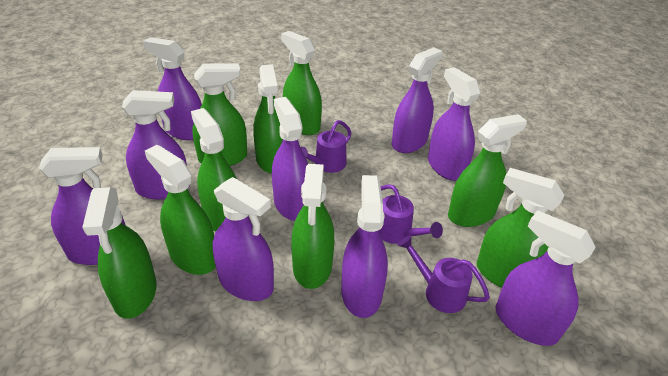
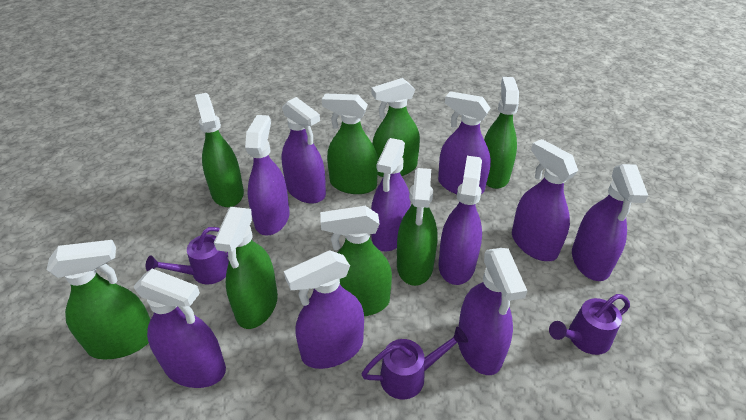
green spray bottle: [82,187,157,319] [145,145,216,275] [191,108,237,232] [192,64,247,166] [253,64,283,174] [281,31,322,135] [291,164,334,289] [448,114,527,227] [477,168,564,288] = 9 -> [47,240,151,360] [195,93,244,207] [214,207,278,329] [320,206,392,316] [322,94,378,194] [372,78,420,177] [397,168,438,286] [484,77,519,189] = 8
purple spray bottle: [39,147,126,265] [122,90,190,200] [143,37,202,140] [213,177,274,301] [272,97,308,221] [341,175,388,318] [392,47,443,153] [428,67,480,181] [496,210,596,346] = 9 -> [134,268,226,388] [245,115,289,235] [281,97,326,203] [284,250,364,369] [371,138,411,251] [438,91,491,194] [438,156,482,285] [458,248,527,375] [512,139,578,261] [572,164,648,281] = 10

